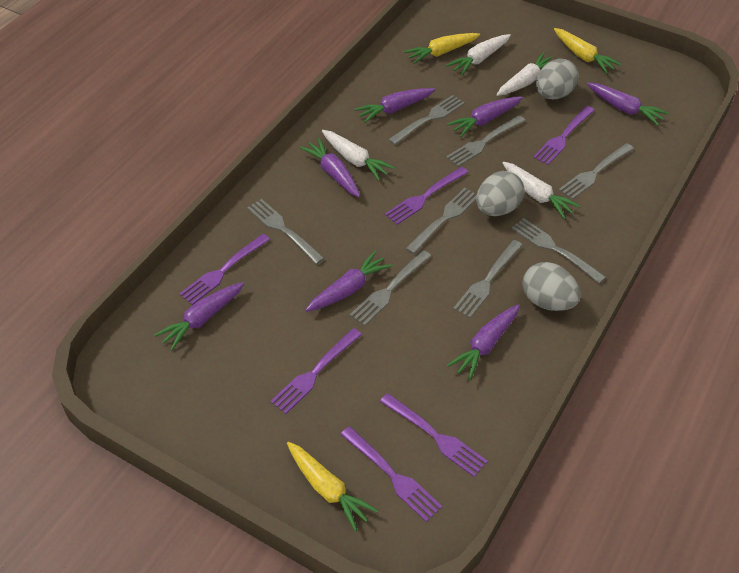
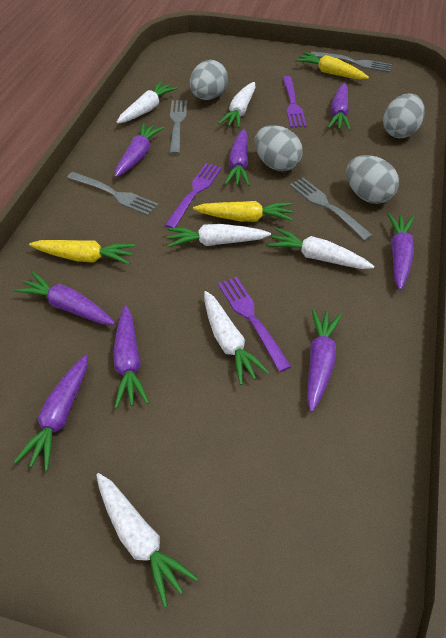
grey egg: [476,171,525,216] [522,262,580,311] [536,59,579,99] = 3 -> [190,60,228,100] [254,125,303,171] [346,155,399,204] [383,94,425,138] = 4
grey fork: [247,199,325,264] [350,250,431,326] [388,95,465,145] [405,188,477,254] [446,115,526,167] [453,240,523,318] [512,218,606,284] [559,143,634,200] = 8 -> [67,172,159,216] [170,100,187,155] [289,178,373,241] [311,51,392,73] = 4
purple carrot: [154,282,244,351] [300,138,360,197] [305,251,392,312] [354,88,436,123] [447,96,523,137] [447,304,520,380] [587,83,669,126] = 7 -> [14,272,115,325] [14,354,88,471] [113,305,149,409] [115,123,164,177] [225,129,250,186] [307,309,342,412] [328,83,351,130] [387,213,414,290] = 8
purple fork: [179,234,270,305] [270,328,362,414] [340,426,443,522] [380,393,488,477] [385,167,469,225] [533,106,595,165] = 6 -> [164,163,222,228] [218,277,292,372] [283,76,307,128] = 3
white carrot: [322,130,395,180] [446,34,511,76] [496,52,553,96] [502,162,581,219] = 4 -> [96,473,198,607] [116,81,178,124] [167,224,271,247] [204,291,270,385] [218,82,256,128] [268,228,374,269] = 6

